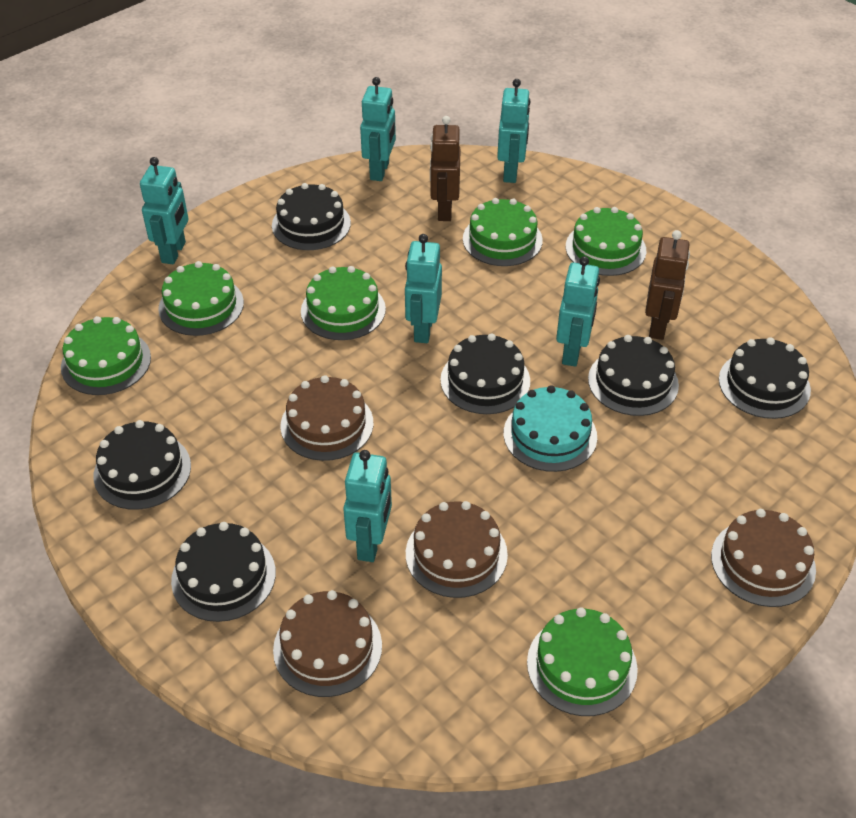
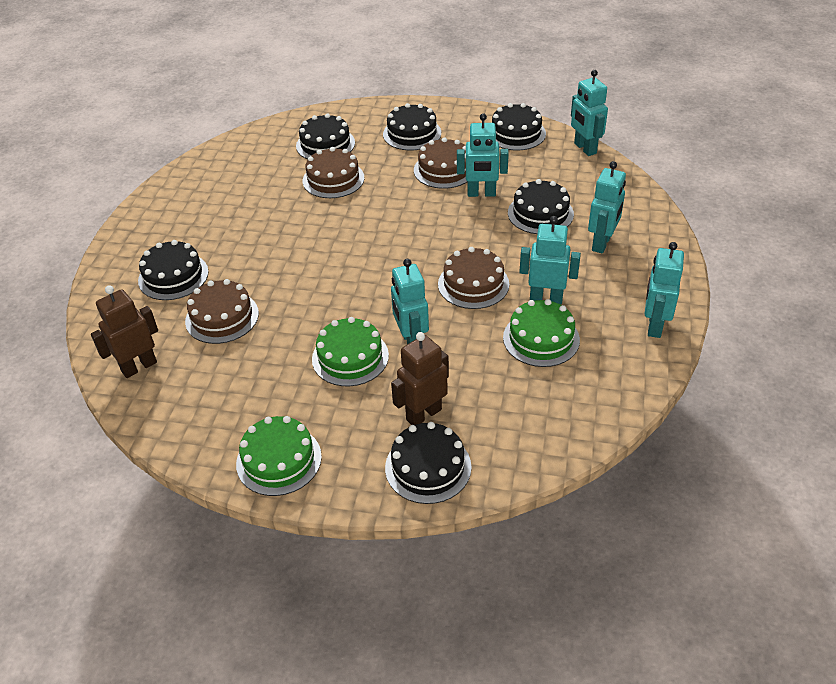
green cake: [61,316,151,395] [158,261,244,336] [301,266,386,340] [463,198,543,266] [527,608,638,716] [566,207,647,276] = 6 -> [236,416,322,496] [312,317,389,386] [503,299,580,367] = 3
turquoise cake: [504,385,597,472] = 1 -> none = 0

